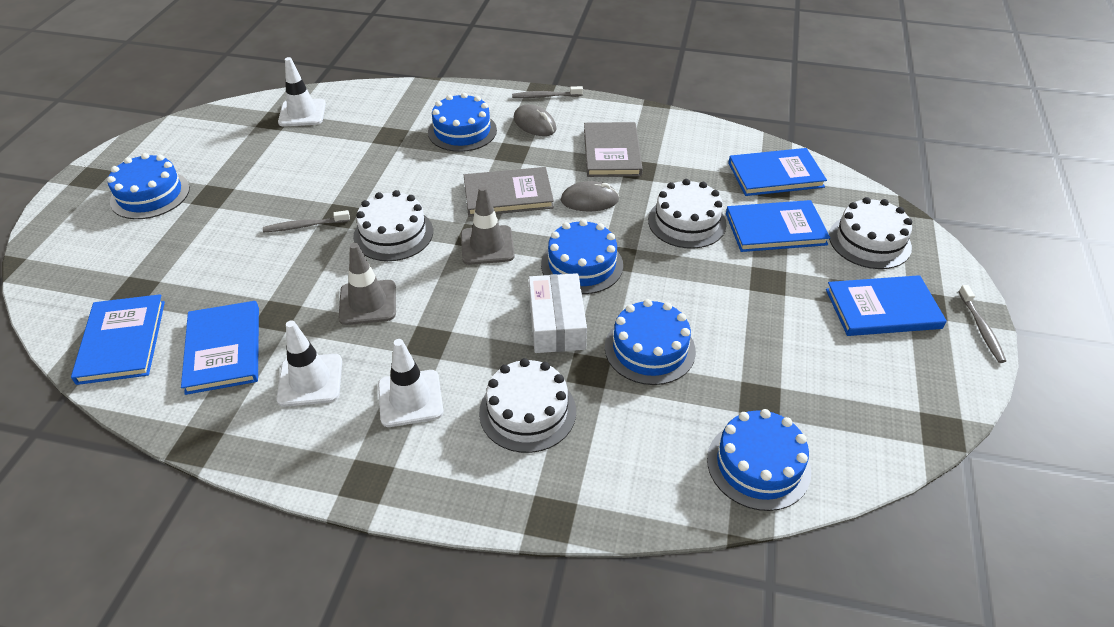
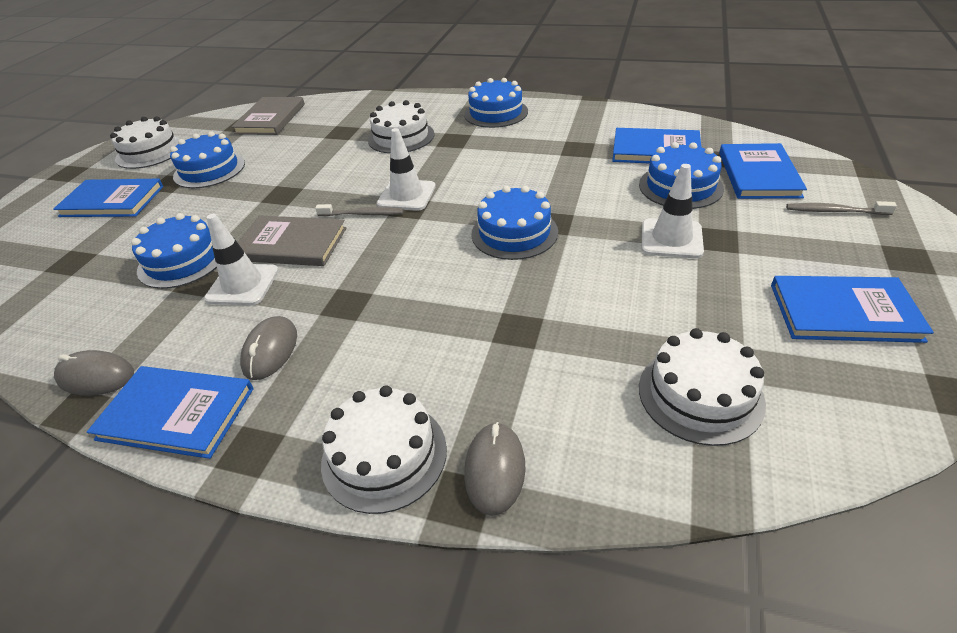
grey mouse: [514,104,556,136] [561,181,619,211] = 2 -> [54,350,134,396] [240,316,297,380] [464,422,526,516] = 3
grey toothbrush: [263,210,350,232] [512,86,583,98] [959,285,1006,363] = 3 -> [315,204,404,216] [786,201,897,215] = 2
grey traffic cone: [339,243,396,325] [461,186,515,265] = 2 -> none = 0
white box: [529,273,587,353] = 1 -> none = 0

